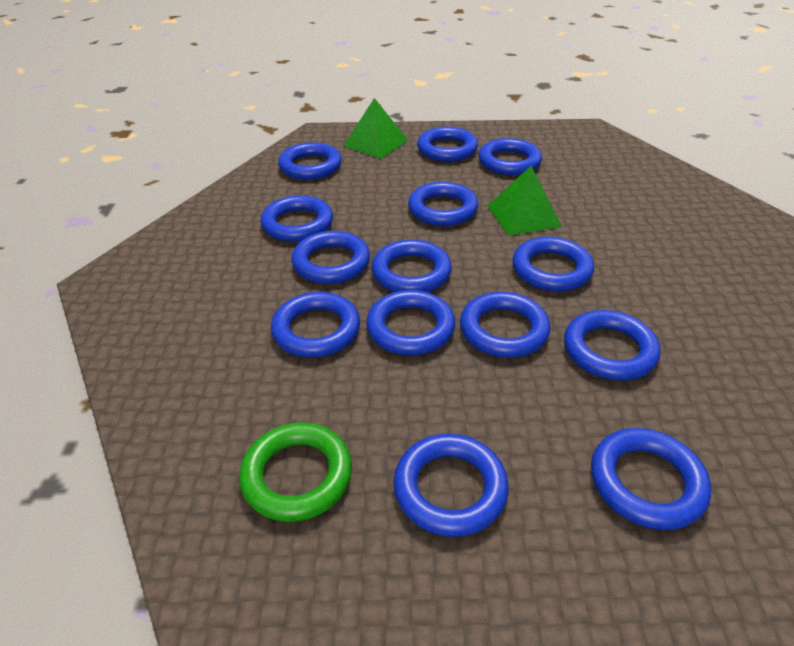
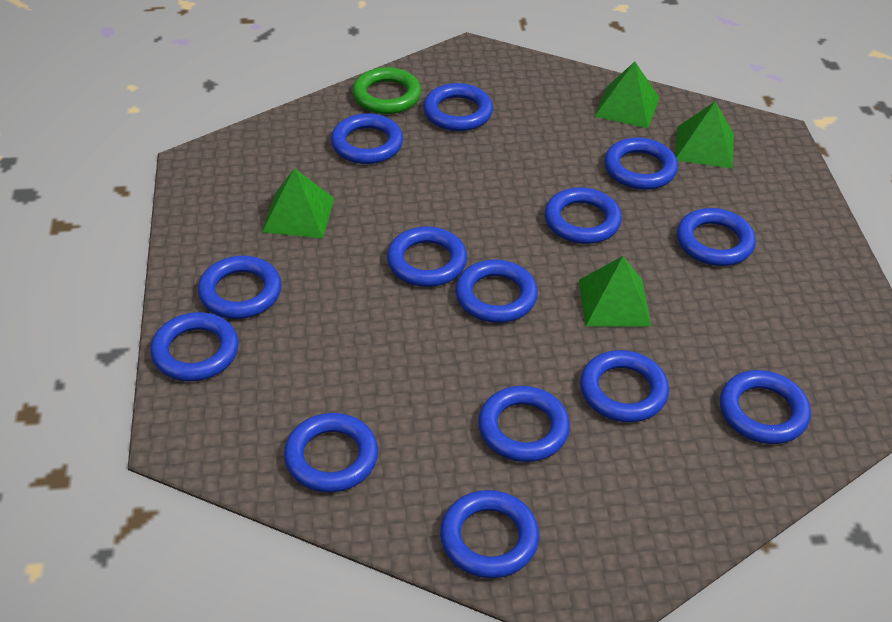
green pyramid: [344,98,409,159] [488,166,562,236] = 2 -> [262,168,334,238] [579,256,651,327] [594,62,660,128] [675,101,734,169] = 4

